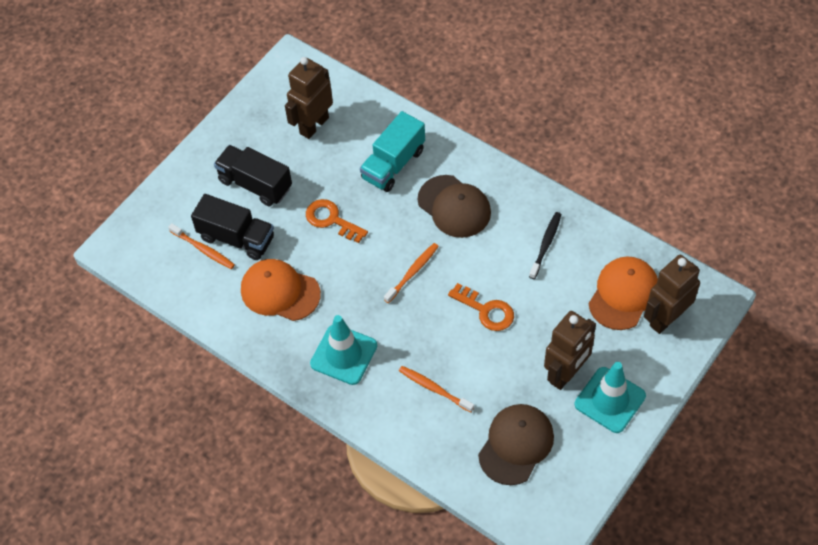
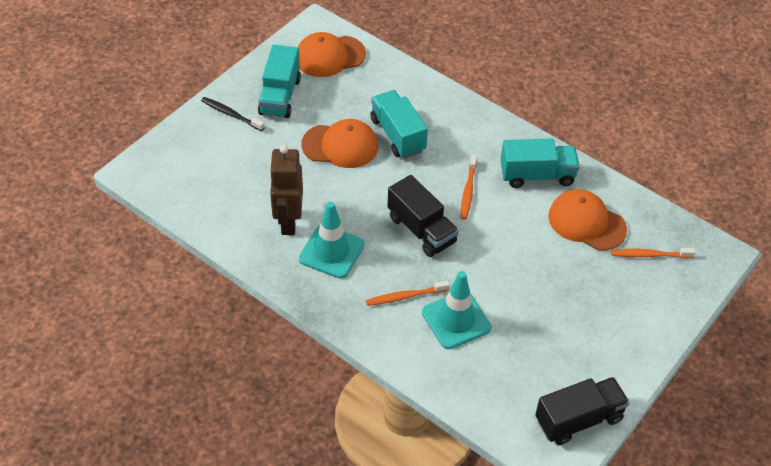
brown cap: [418,175,491,238] [478,404,554,485] = 2 -> none = 0
brown robot: [285,57,333,139] [544,311,596,390] [644,255,700,334] = 3 -> [269,145,303,235] = 1
orange cap: [241,259,321,321] [589,257,658,330] = 2 -> [298,32,366,77] [302,119,378,168] [548,189,627,251] = 3
orange key: [306,199,368,243] [448,283,514,331] = 2 -> none = 0
turquoise truck: [360,111,425,192] = 1 -> [258,45,301,118] [370,90,428,158] [501,138,580,188] = 3

